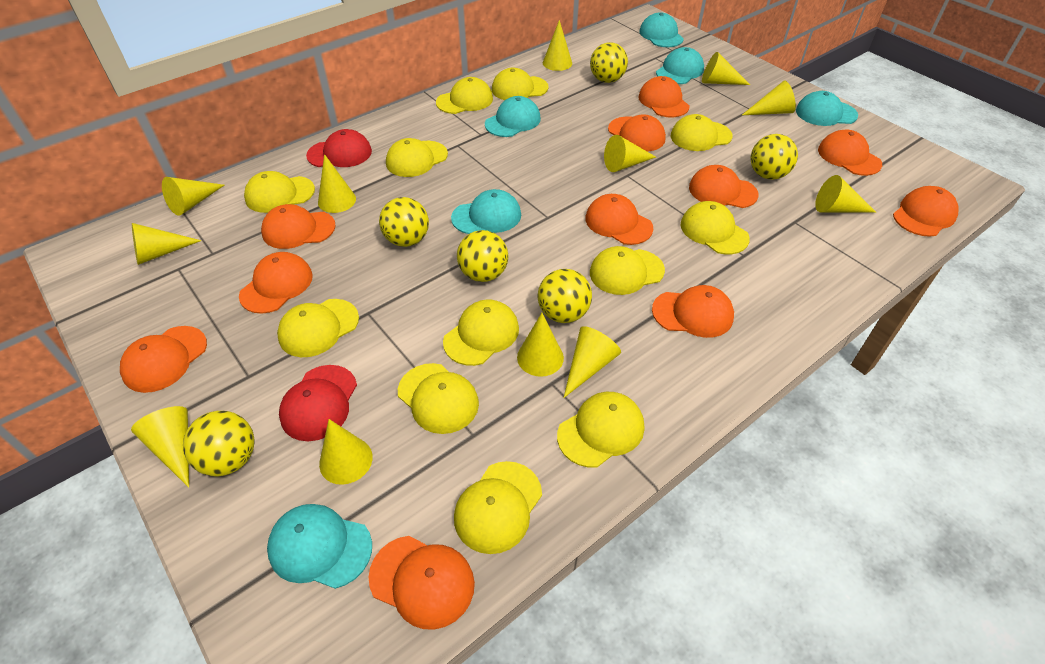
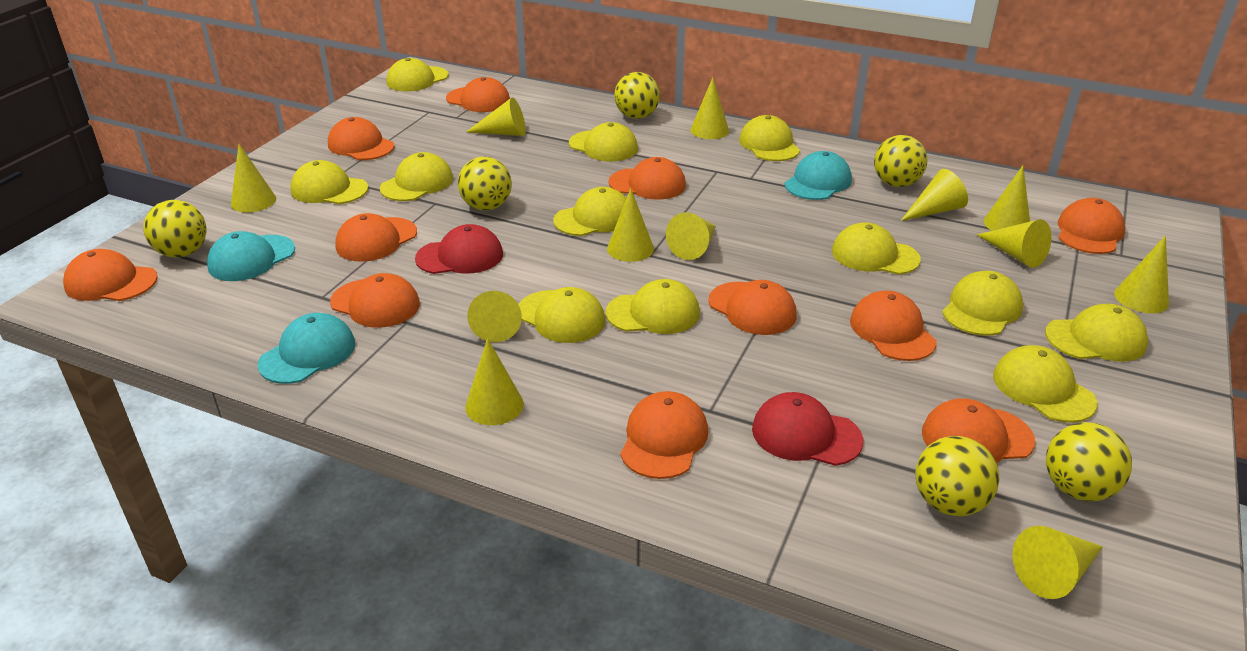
turquoise cap: [267,504,372,589] [451,189,521,234] [485,96,541,137] [639,12,684,47] [656,47,704,84] [796,91,858,126] = 6 -> [207,231,295,281] [258,313,355,384] [784,151,852,200] = 3

